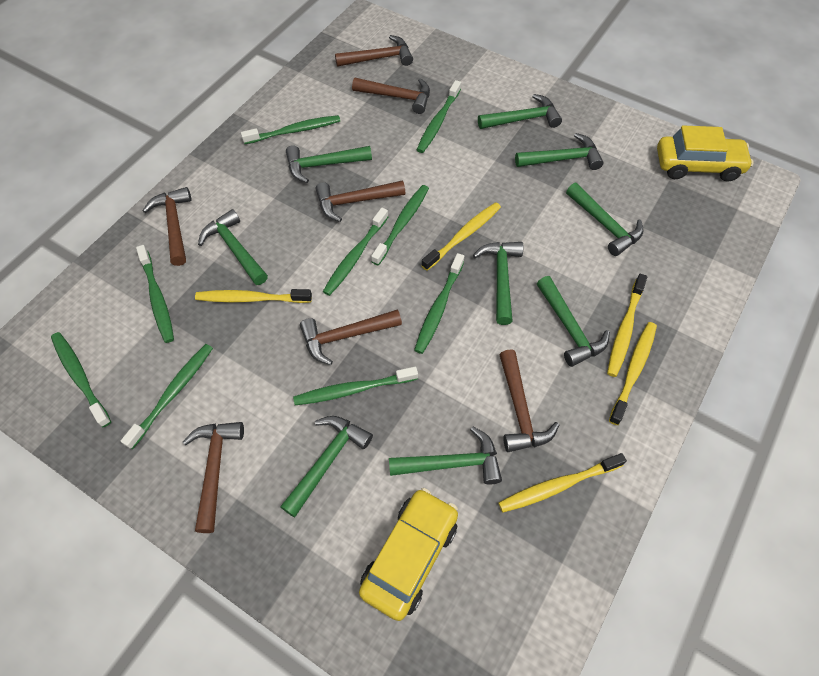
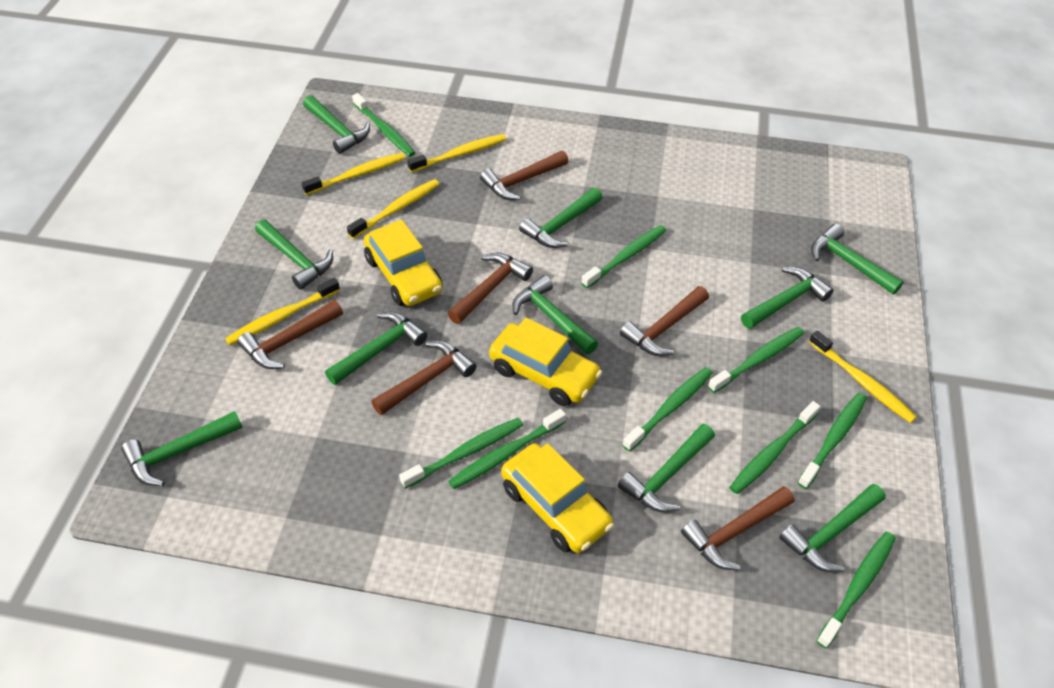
brown hammer: [142,187,192,266] [183,422,244,533] [300,309,402,365] [315,180,405,222] [335,35,413,67] [352,78,430,114] [499,349,559,452] = 7 -> [237,300,343,369] [371,341,477,415] [448,253,533,324] [480,151,568,200] [620,286,709,356] [681,486,794,570] = 6
green hammer: [198,209,268,285] [280,416,373,518] [286,145,372,183] [389,427,502,485] [473,242,523,325] [478,94,562,129] [515,133,604,170] [537,276,610,367] [566,183,644,256] = 9 -> [121,411,243,486] [255,220,333,290] [303,95,370,154] [325,312,427,385] [513,275,598,354] [519,188,603,248] [618,424,715,512] [741,267,833,329] [779,484,886,572] [811,224,904,295] = 10
yellow car: [359,488,458,621] [657,125,754,182] = 2 -> [364,219,443,306] [489,317,602,406] [501,443,614,553] = 3

